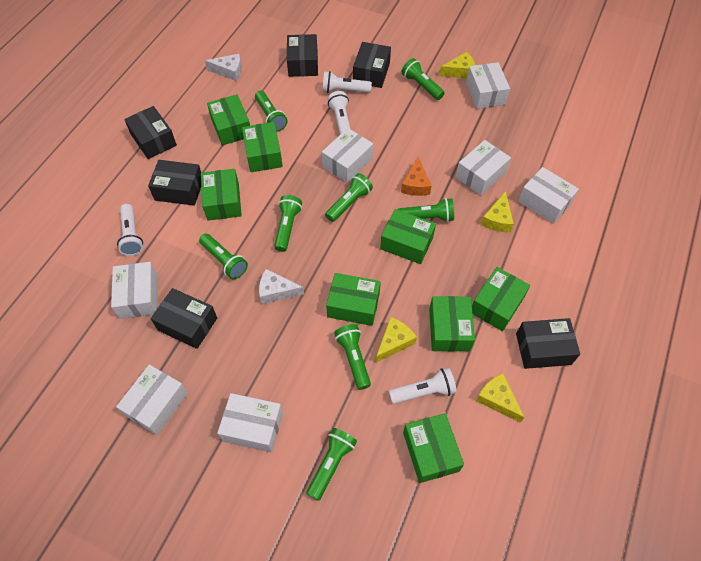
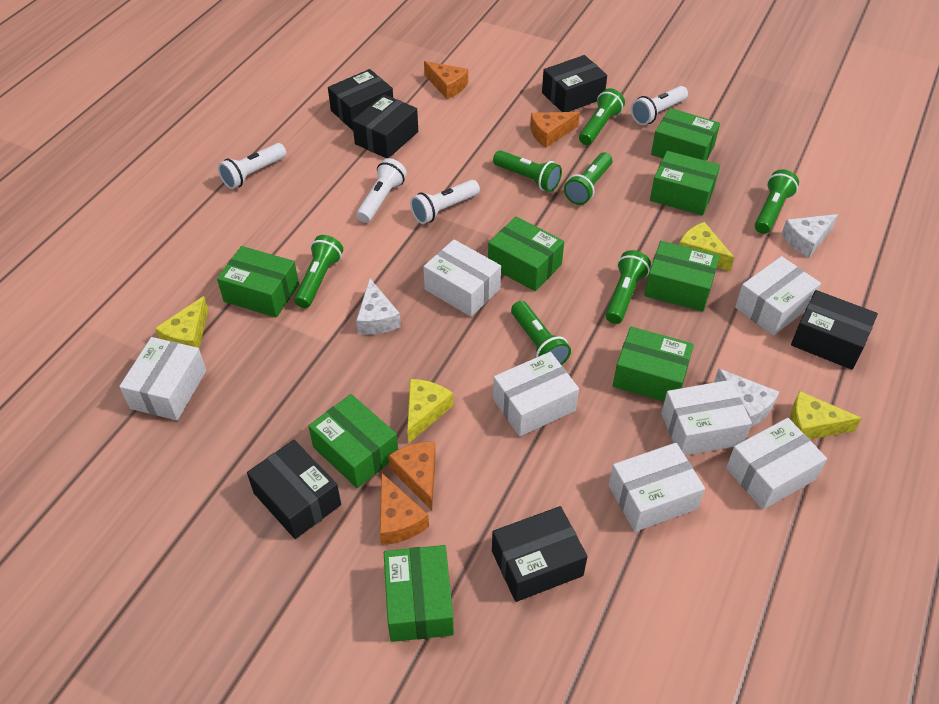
green flashlight: [199,234,248,279] [255,91,288,132] [274,195,302,252] [306,428,357,501] [325,173,373,222] [334,324,371,390] [397,198,454,222] [402,58,445,100] = 8 -> [294,235,343,308] [493,150,562,192] [511,301,571,365] [564,152,613,205] [579,88,625,145] [606,250,651,324] [755,169,799,234] = 7
orange cheese: [401,157,431,196] = 1 -> [380,473,429,545] [388,441,436,511] [424,61,468,99] [530,112,580,148] = 4
white cheese: [205,54,242,81] [259,269,304,304] = 2 -> [356,278,401,335] [714,369,779,427] [781,214,838,258] = 3

